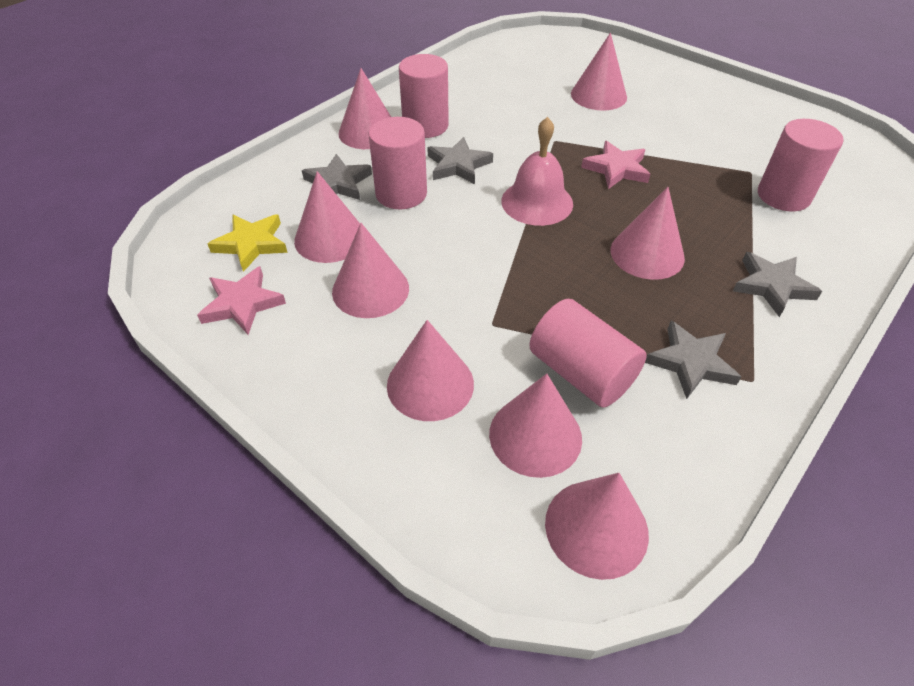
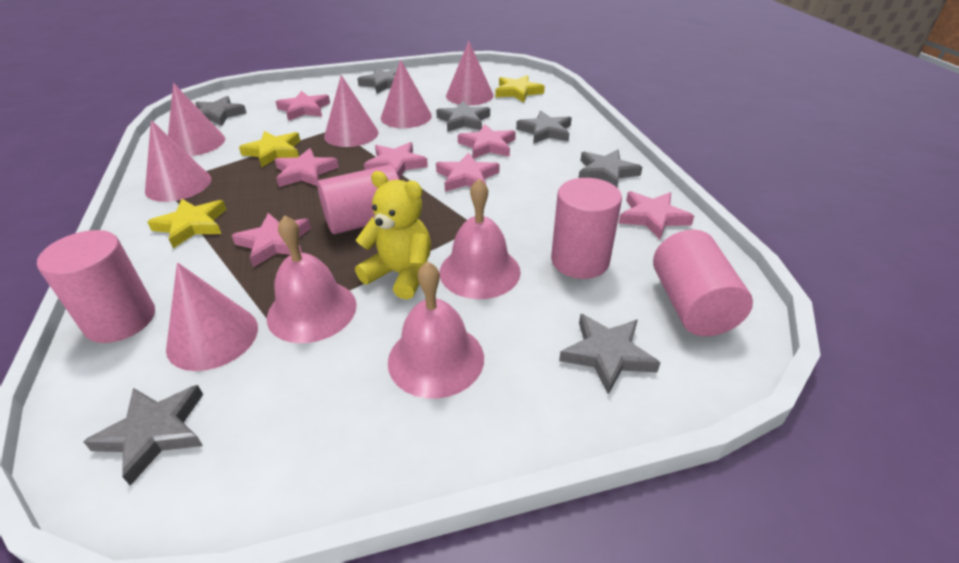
grey star: [302,154,372,200] [427,137,493,184] [645,321,741,399] [733,252,822,317] = 4 -> [83,385,203,486] [195,96,247,126] [357,68,397,94] [436,101,490,132] [516,111,572,144] [559,314,660,395] [579,150,642,187] = 7
pink bell: [501,117,573,226] = 1 -> [267,215,357,343] [388,261,484,399] [440,179,521,299] = 3
pink cone: [294,171,360,263] [332,223,409,318] [338,68,391,149] [387,320,474,421] [489,374,582,478] [545,473,649,580] [571,33,627,110] [611,187,685,280] = 8 -> [145,120,211,202] [166,263,258,371] [168,83,225,156] [324,75,379,147] [381,59,432,128] [446,41,493,105] = 6
pink star: [197,266,286,335] [581,141,650,189] = 2 -> [232,213,311,267] [274,148,339,187] [276,91,330,121] [364,142,428,179] [436,152,499,192] [458,124,516,159] [618,191,694,240] = 7
yellow star: [208,214,288,272] = 1 -> [147,199,227,248] [239,131,300,168] [495,75,545,102] = 3
yellow teddy bear: none = 0 -> [355,171,431,300] = 1

